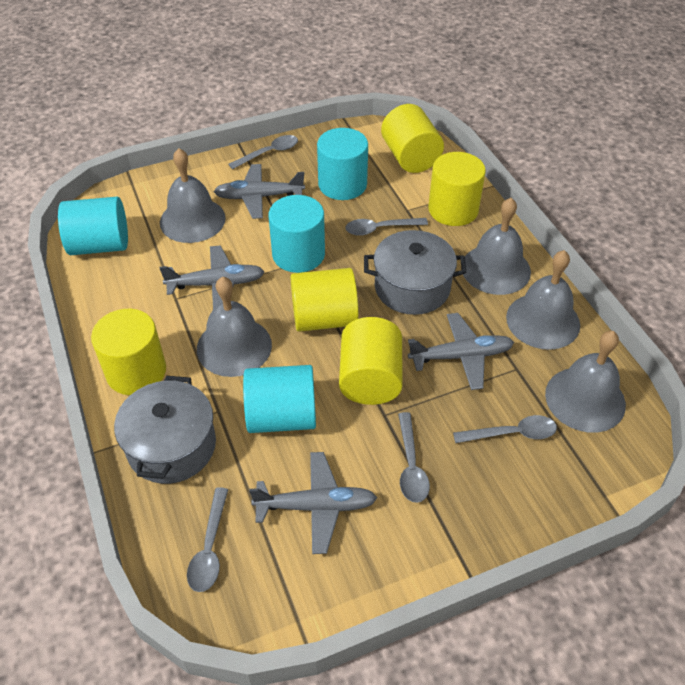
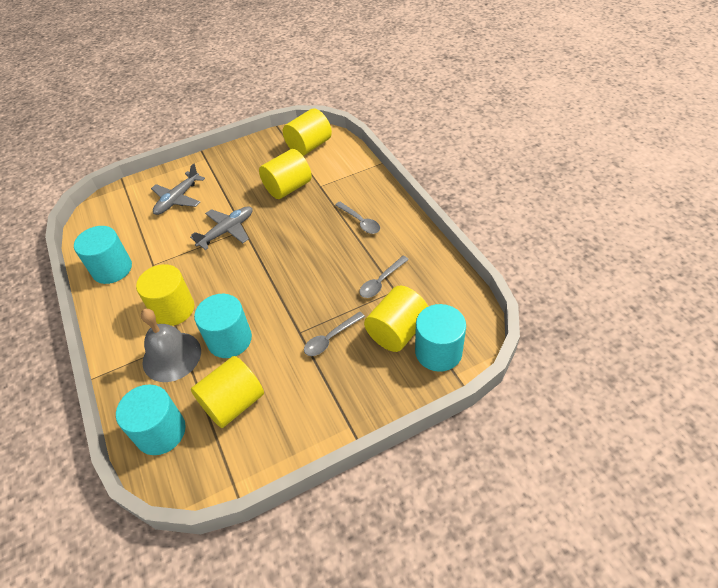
grey bell: [160,148,226,243] [197,277,272,377] [461,198,531,295] [506,250,580,350] [545,331,626,433] = 5 -> [141,309,201,382] = 1
grey plane: [159,245,264,309] [214,164,305,219] [249,452,377,554] [408,313,514,390] = 4 -> [151,163,205,215] [190,206,253,250] = 2
grey pot: [114,376,216,484] [364,230,466,315] = 2 -> none = 0
grey spoon: [187,487,229,592] [228,135,298,170] [345,218,428,236] [398,412,430,503] [453,415,557,443] = 5 -> [304,312,365,356] [335,202,380,234] [359,256,409,298] = 3

